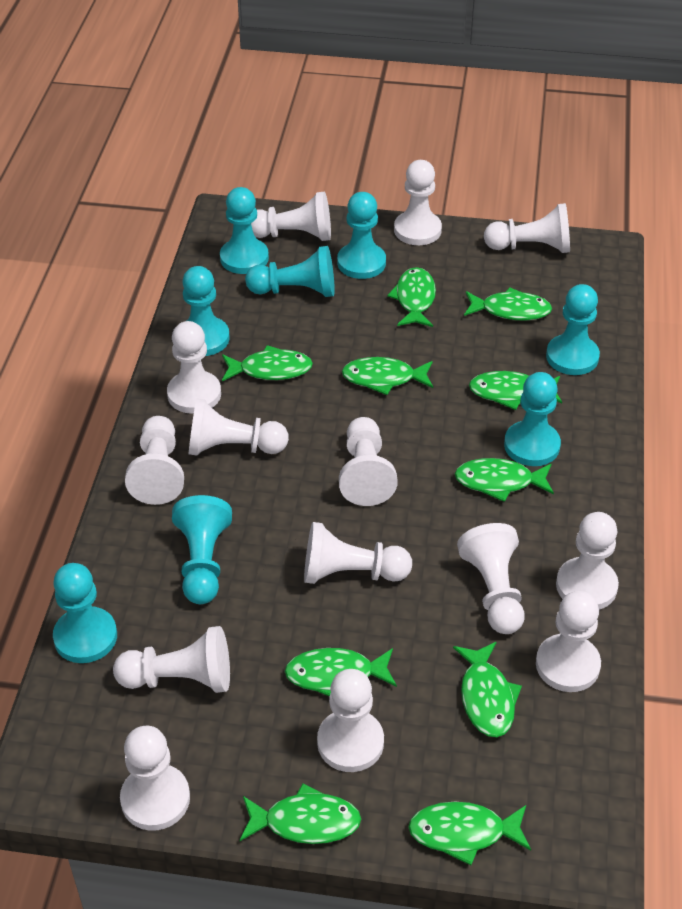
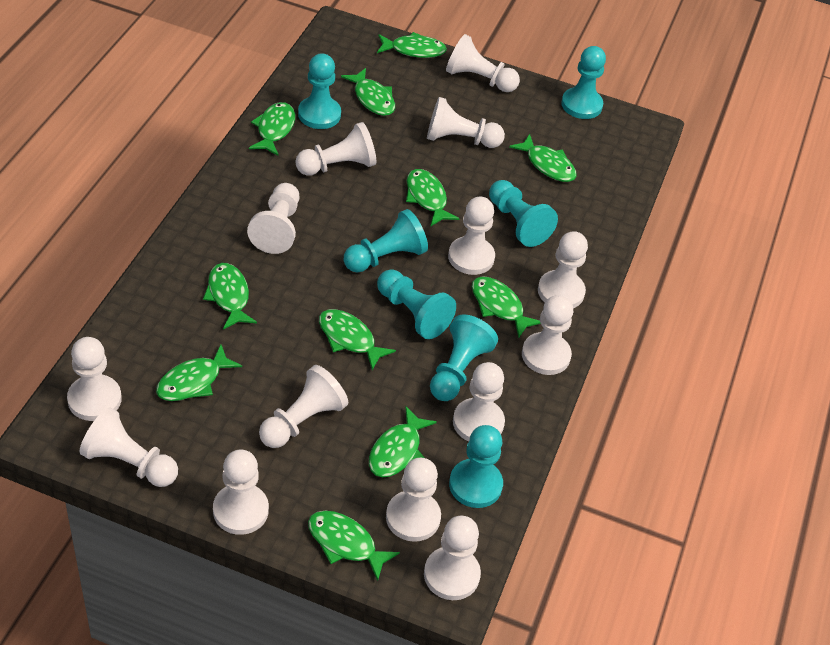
green fish: [222,345,313,381] [240,783,361,844] [284,648,397,697] [342,357,433,395] [387,267,436,327] [408,802,531,865] [453,642,522,737] [455,458,554,502] [464,287,552,320] [469,371,562,410] = 10 -> [156,345,242,401] [203,263,257,329] [249,102,295,156] [308,511,400,581] [319,309,396,370] [341,68,395,116] [369,406,437,477] [377,32,447,58] [406,169,459,227] [472,276,541,338] [509,134,576,182] = 11
turquoise pawn: [53,563,117,663] [172,495,232,604] [182,266,230,356] [220,187,269,274] [245,246,335,297] [337,192,386,279] [504,372,561,466] [546,284,600,375] = 8 -> [298,53,341,129] [344,209,428,273] [377,269,456,339] [430,314,498,401] [449,425,503,508] [489,180,558,247] [561,46,606,119] = 7

